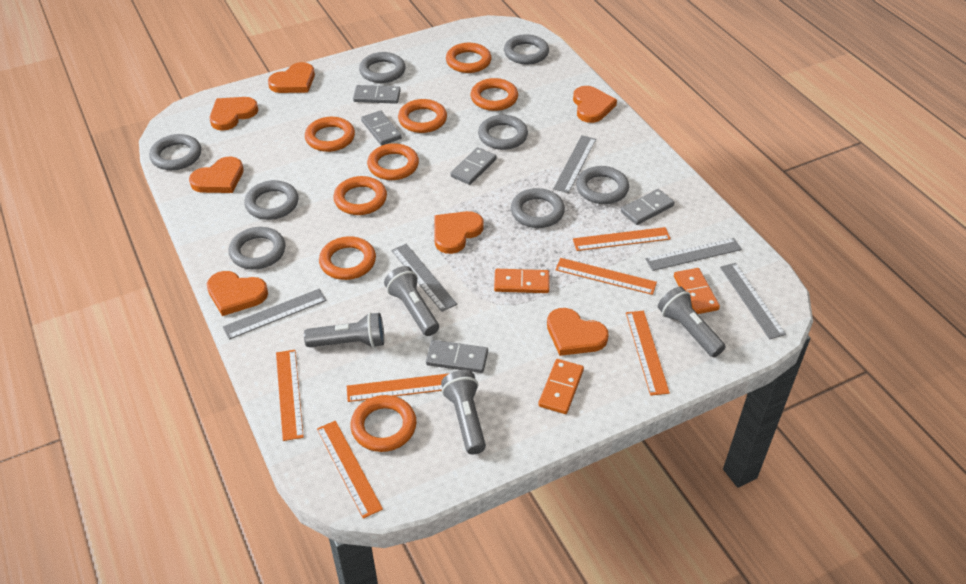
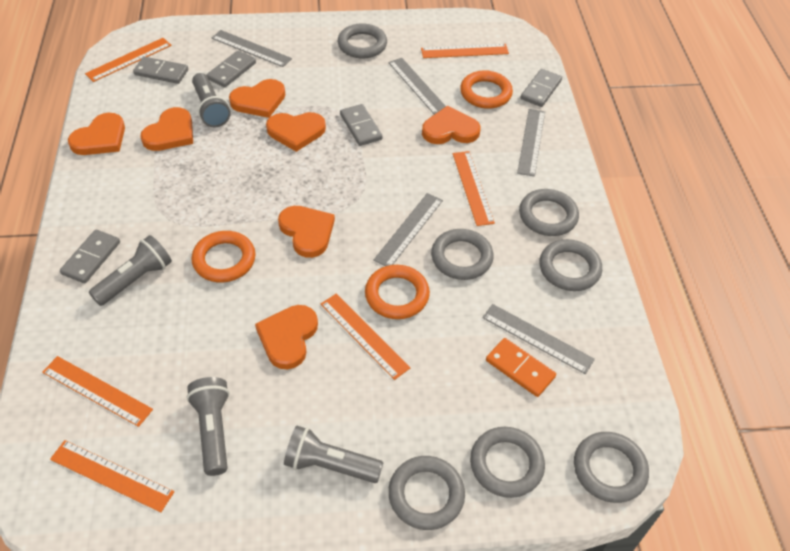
grey ring: [149,134,201,170] [229,227,285,269] [244,180,299,220] [359,52,405,83] [478,115,528,150] [504,34,549,64] [511,188,565,228] [576,166,629,204] = 8 -> [338,23,387,59] [388,456,465,530] [431,229,494,280] [470,427,545,498] [519,189,579,236] [540,239,602,291] [574,432,649,503] = 7
orange domino: [494,269,549,293] [538,359,584,414] [674,268,720,314] = 3 -> [486,338,556,397] = 1
orange ring: [305,117,355,152] [319,236,376,280] [333,176,387,215] [350,395,417,452] [367,143,419,180] [398,99,447,133] [446,43,491,73] [471,78,518,111] = 8 -> [192,231,256,282] [365,265,430,319] [460,70,513,109] = 3

